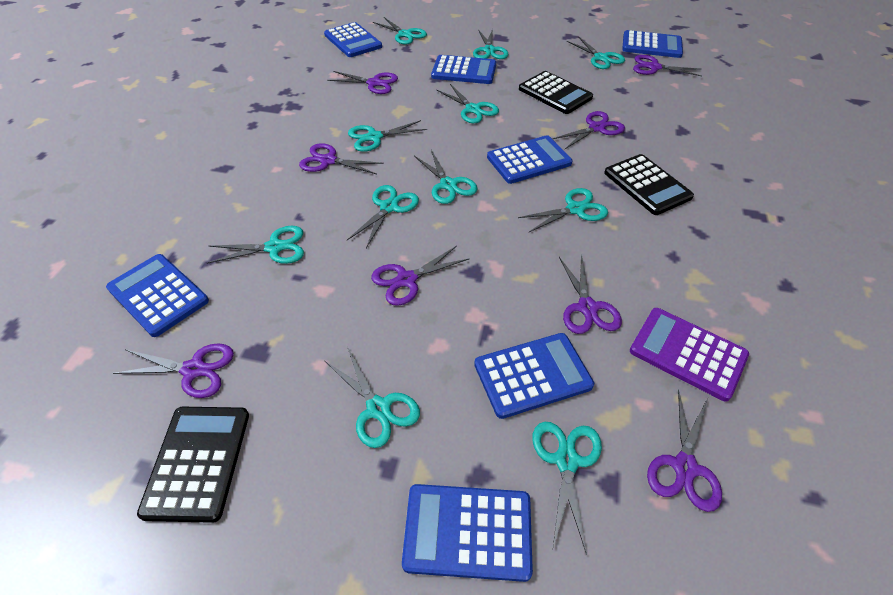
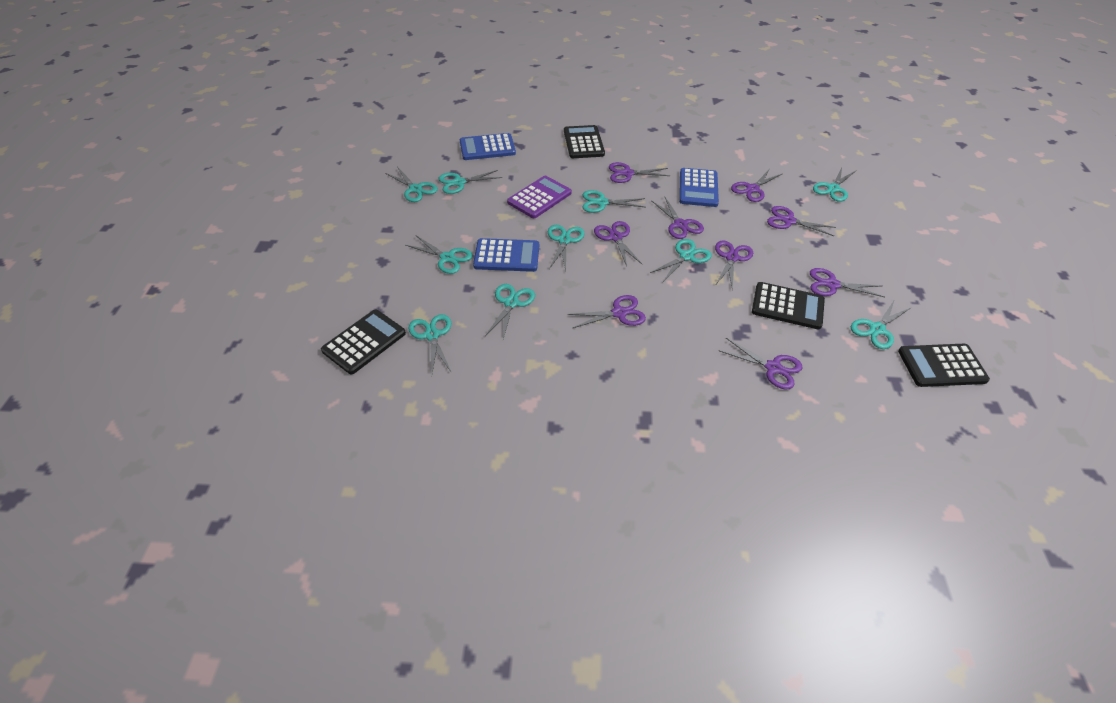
black calculator: [137,407,249,523] [519,71,593,114] [604,154,694,215] = 3 -> [321,310,406,374] [564,125,605,158] [752,282,825,329] [898,344,990,387] = 4
blue calculator: [106,254,209,337] [324,22,382,57] [402,484,533,582] [431,55,496,84] [474,333,594,419] [487,135,572,184] [622,30,683,58] = 7 -> [460,133,516,160] [473,238,539,272] [679,168,719,207] = 3
purple scissors: [113,343,234,398] [299,143,384,174] [327,71,398,94] [371,246,470,306] [552,111,625,149] [559,254,622,334] [633,55,702,76] [647,389,722,512] = 8 -> [567,295,646,328] [594,221,642,266] [609,162,669,183] [652,197,704,239] [715,240,753,290] [718,338,803,390] [731,169,782,202] [767,206,836,236] [810,268,884,297] = 9
turquoise scissors: [207,226,304,264] [325,348,420,448] [347,185,419,248] [348,120,427,152] [373,17,427,45] [414,150,478,204] [437,84,499,124] [473,29,509,59] [518,188,608,233] [532,422,602,555] [567,36,625,69] = 11 -> [385,167,438,202] [406,236,473,274] [408,314,452,373] [438,170,502,194] [485,284,535,339] [548,225,585,270] [582,190,646,213] [650,239,711,282] [813,167,856,202] [851,299,912,349] = 10

